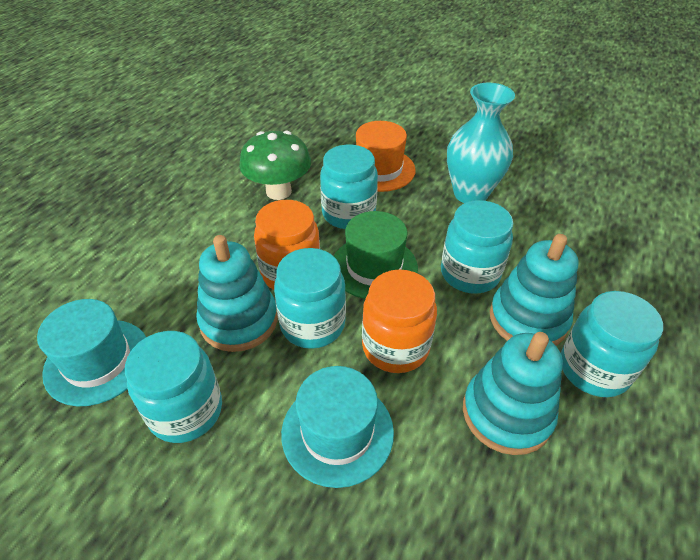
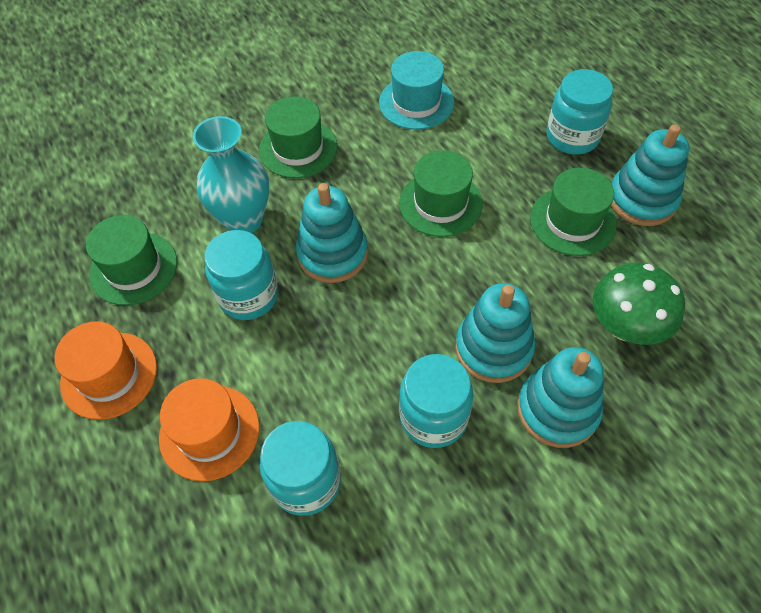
green hat: [334,211,418,299] = 1 -> [86,215,177,305] [259,97,337,178] [399,150,483,237] [530,168,617,256] = 4
orange hat: [356,121,415,192] = 1 -> [55,321,157,420] [159,378,259,481] = 2
orange jar: [254,200,320,290] [362,270,437,373] = 2 -> none = 0
turquoise hat: [37,299,146,406] [281,366,394,488] = 2 -> [379,51,454,130] = 1
turquoise jar: [125,331,222,443] [274,248,346,349] [320,145,378,229] [441,200,513,294] [561,291,663,397] = 5 -> [204,230,278,320] [260,421,341,516] [399,354,474,448] [546,69,613,155] = 4
turquoise stacking toy: [196,235,278,352] [463,332,563,455] [490,234,579,346] = 3 -> [296,183,368,283] [455,283,535,383] [517,347,604,448] [611,124,689,226] = 4

